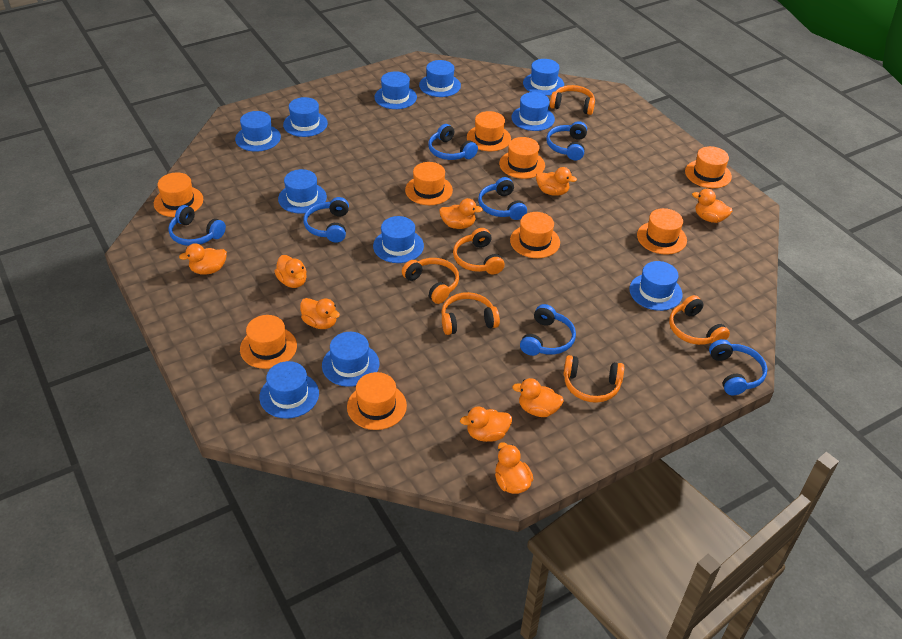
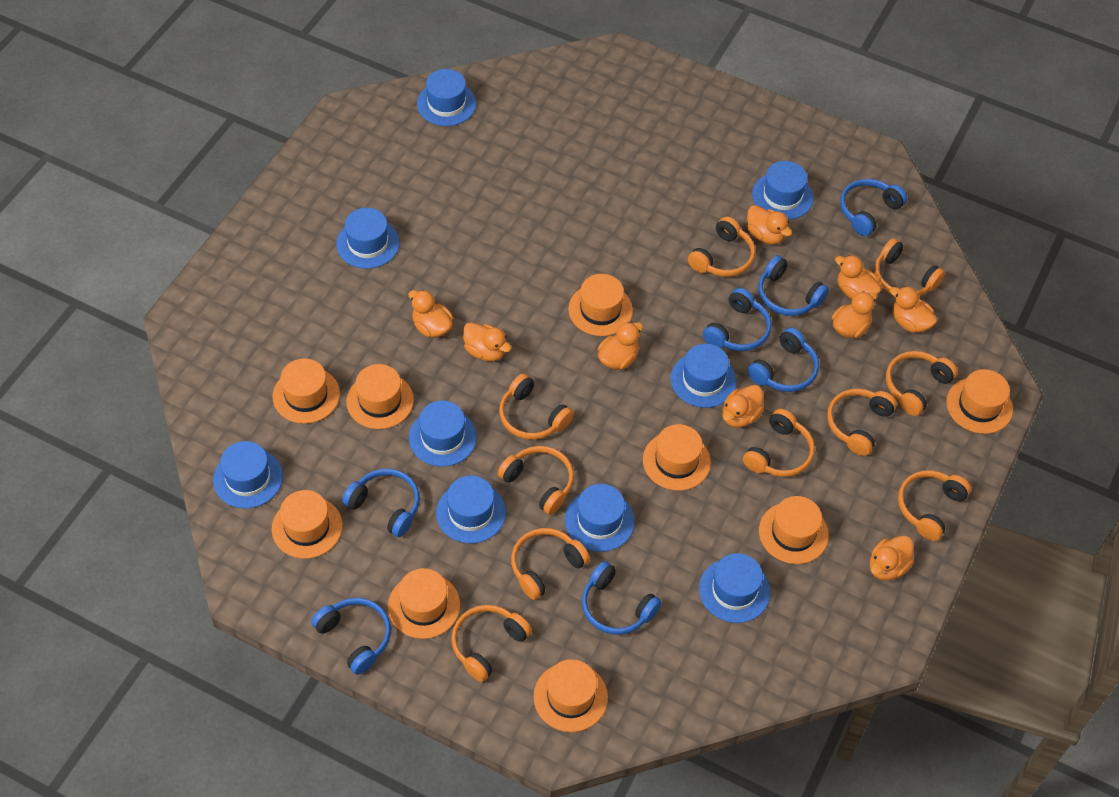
blue hat: [235,111,281,152] [259,361,319,419] [278,169,327,214] [283,97,328,137] [322,332,379,387] [373,216,424,263] [374,71,417,109] [419,60,461,97] [511,92,555,131] [523,59,564,96] [629,261,683,311] = 11 -> [213,441,283,508] [336,208,400,269] [409,401,477,467] [417,69,476,126] [436,476,506,544] [565,484,635,552] [671,344,737,408] [699,553,771,623] [752,161,813,220] = 9
orange headphones: [402,258,459,304] [441,292,500,335] [453,228,505,274] [550,85,595,115] [563,355,624,403] [669,295,730,345] = 6 -> [451,605,532,682] [498,446,574,515] [499,374,574,440] [511,528,590,600] [688,217,755,277] [743,409,815,477] [827,389,897,456] [874,238,945,296] [886,351,958,416] [898,470,971,541] = 10

